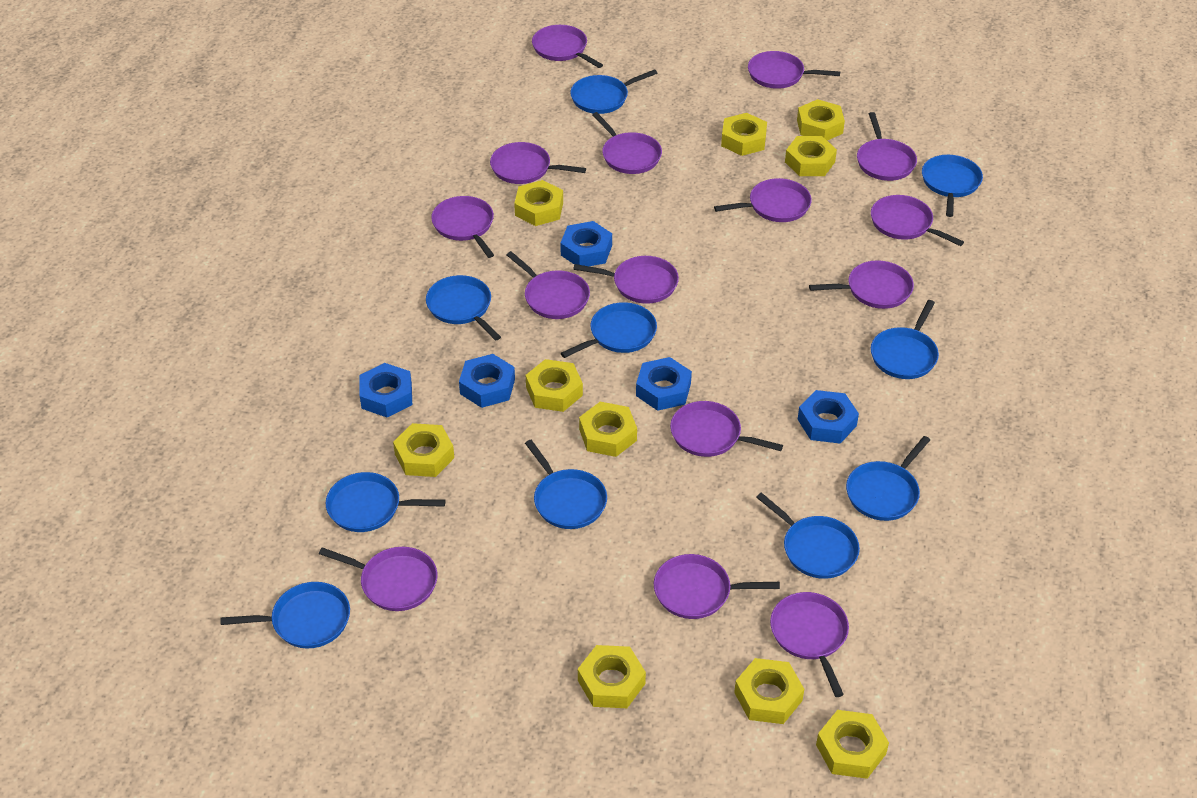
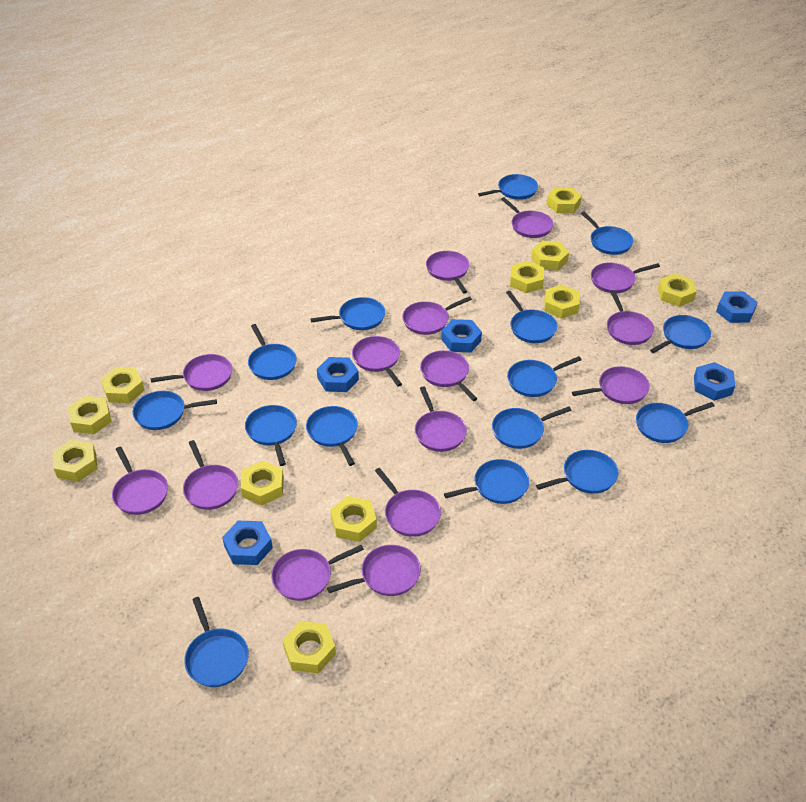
blue pan: [221,582,350,648] [326,472,445,532] [426,275,501,341] [525,440,607,529] [561,302,657,358] [570,69,657,114] [756,492,860,579] [846,436,930,521] [871,300,939,379] [922,155,983,217] = 10 -> [133,391,217,430] [184,597,249,687] [245,405,297,466] [248,324,297,380] [306,406,358,466] [310,297,385,330] [444,459,529,504] [478,174,538,200] [492,407,572,449] [506,291,557,343] [507,356,581,397] [536,450,618,494] [581,211,634,255] [636,402,714,443] [650,315,711,353] = 15
yellow nut: [393,423,454,477] [514,180,563,226] [526,359,583,412] [578,645,646,708] [579,402,637,457] [721,113,767,156] [734,658,804,724] [785,136,837,176] [797,99,845,140] [816,710,889,779] = 10 -> [53,440,98,482] [67,396,112,434] [100,367,145,403] [241,461,284,506] [282,621,336,674] [330,496,377,542] [510,261,544,293] [531,241,569,271] [544,285,580,319] [546,187,582,213] [658,273,697,307] = 11

